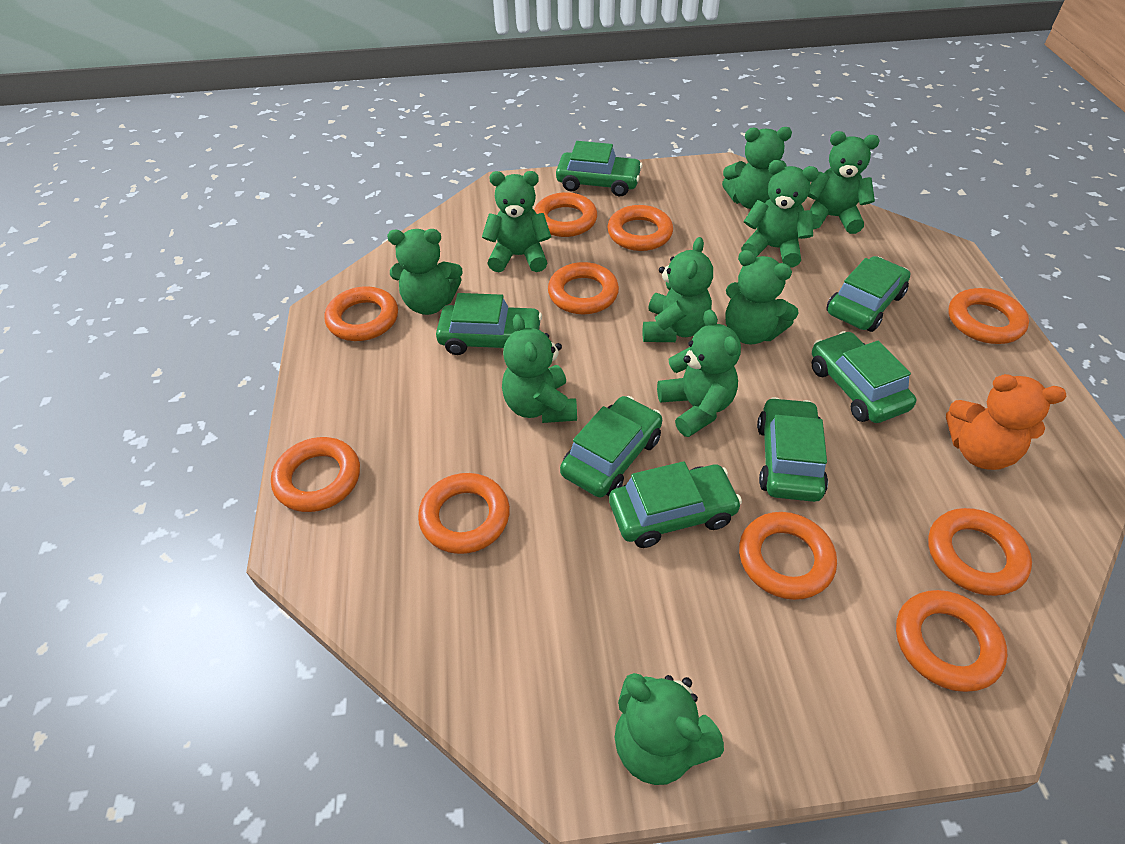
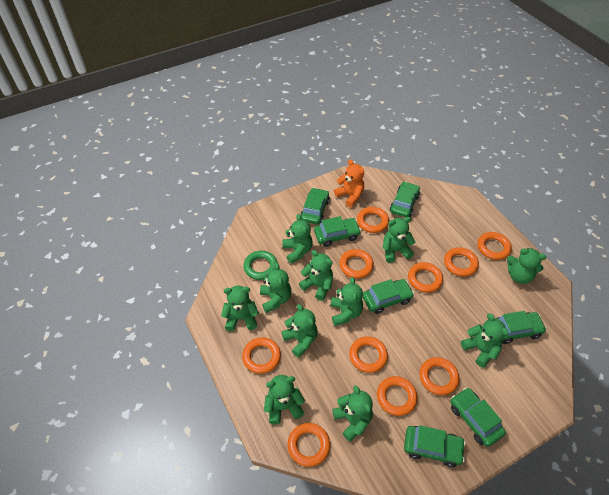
green ring: none = 0 -> [243,251,278,280] = 1
green teddy bear: [387,229,462,315] [482,171,551,272] [502,314,577,423] [614,673,724,785] [643,237,713,342] [657,309,741,437] [722,127,792,209] [725,250,798,344] [741,160,819,268] [808,131,879,234] = 10 -> [221,285,259,332] [260,263,291,313] [264,375,305,425] [282,214,313,264] [282,304,318,358] [299,250,333,301] [331,277,363,326] [332,385,373,442] [383,217,416,263] [461,314,509,368] [507,248,546,284] = 11

